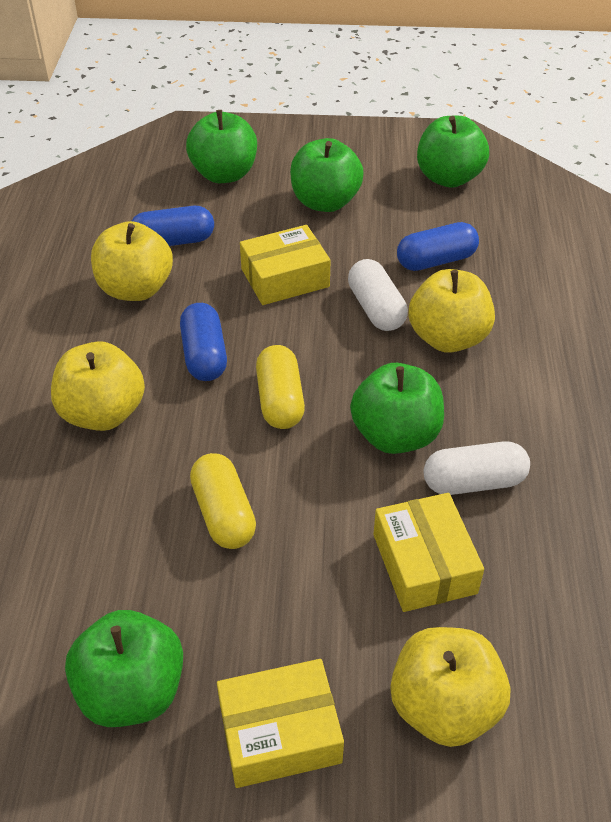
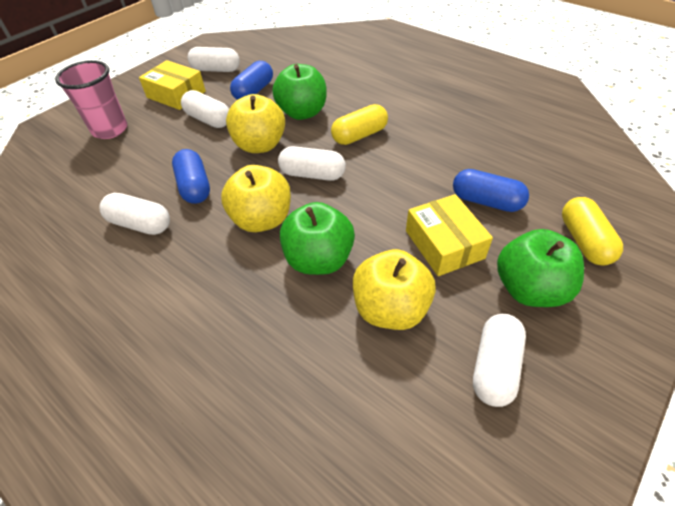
green apple: [65,610,183,727] [186,110,257,183] [290,138,364,212] [350,363,444,454] [417,116,489,188] = 5 -> [272,64,326,120] [280,202,355,275] [497,229,584,307] = 3
pink cup: none = 0 -> [55,60,127,139] = 1
white capsule: [348,259,408,331] [423,441,530,495] = 2 -> [100,193,170,235] [181,90,229,128] [188,47,240,72] [278,146,346,181] [473,314,526,407] = 5
yellow apple: [51,341,145,431] [91,221,173,301] [390,627,510,747] [408,269,495,353] = 4 -> [221,165,291,232] [226,94,285,153] [353,249,436,330] = 3
yellow box: [217,659,344,788] [240,225,331,305] [373,493,484,612] = 3 -> [139,60,206,110] [406,194,493,276] = 2

